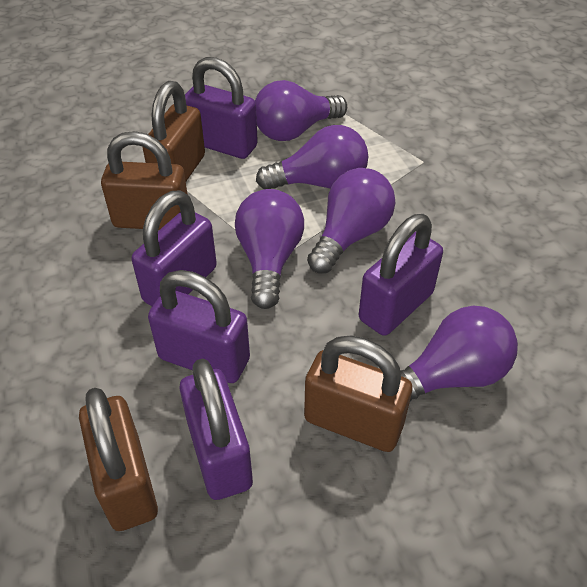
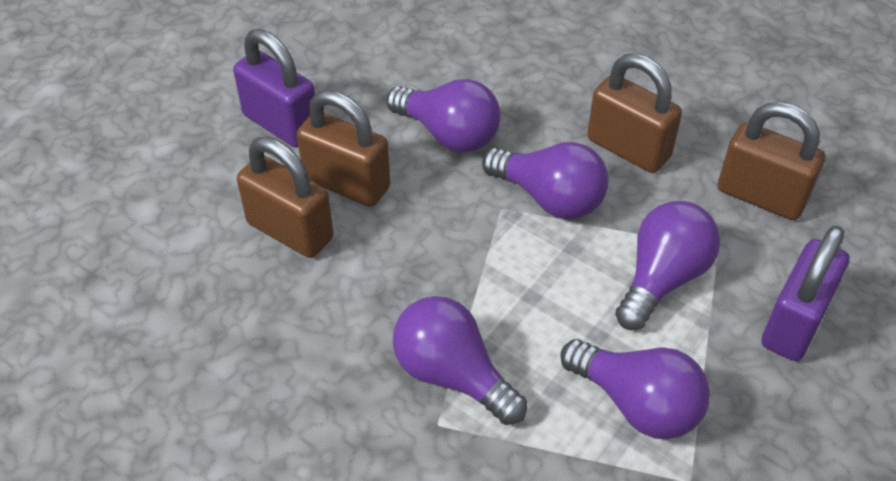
purple padlock: [131,190,217,306] [148,270,250,383] [179,358,253,500] [185,57,258,159] [359,214,443,336] = 5 -> [233,29,315,148] [762,225,849,361] = 2

